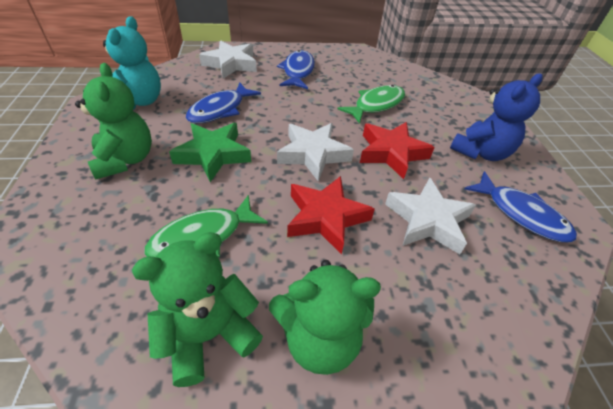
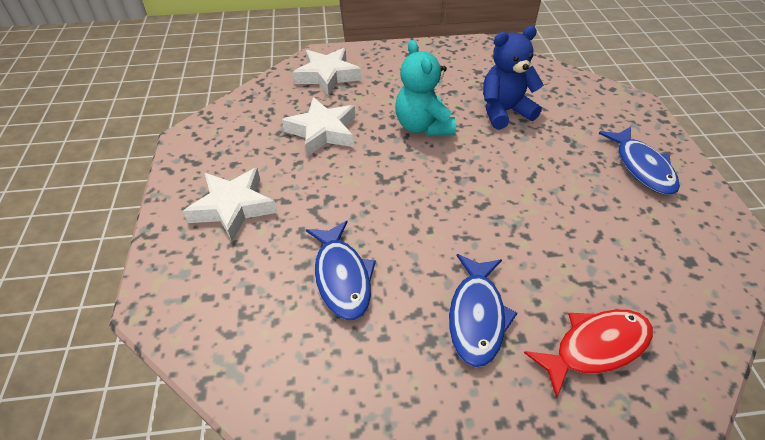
green fish: [144,195,268,257] [337,85,405,124] = 2 -> none = 0
green star: [169,123,251,182] = 1 -> none = 0
green teddy bear: [75,63,152,179] [132,232,263,387] [269,260,381,375] = 3 -> none = 0
red fish: none = 0 -> [524,309,653,398] = 1
red star: [287,176,375,255] [360,122,435,179] = 2 -> none = 0

